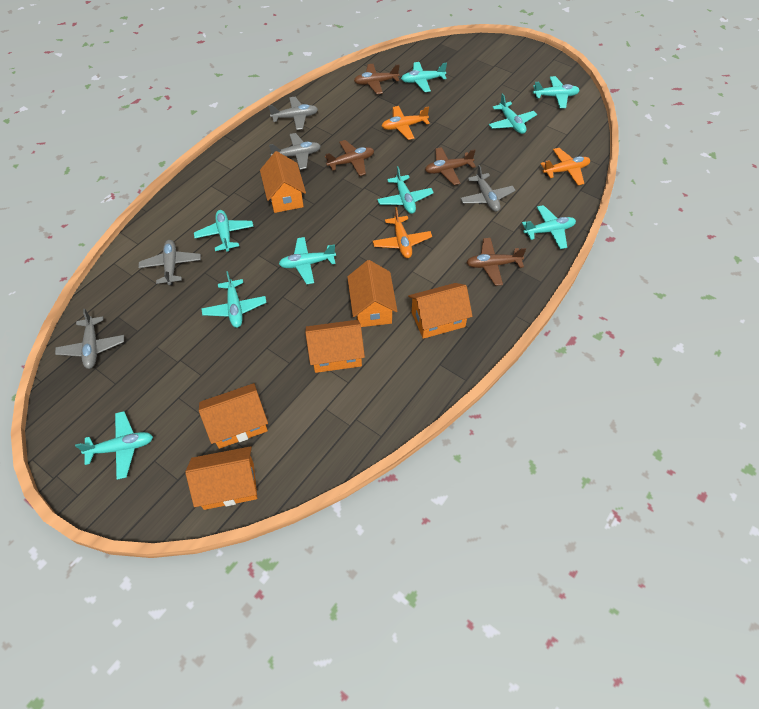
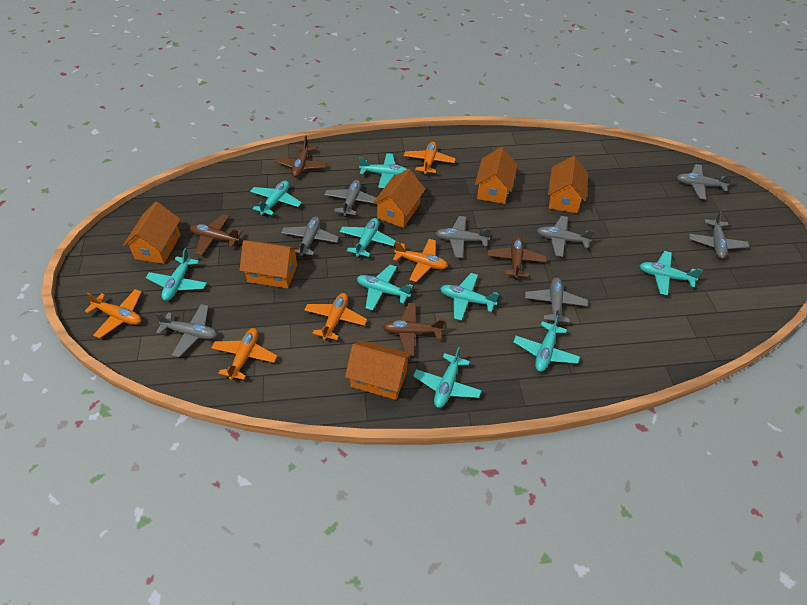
grey plane: [55,309,124,369] [138,240,201,285] [268,97,318,130] [269,133,321,170] [460,165,516,212] = 5 -> [156,304,217,357] [281,216,339,257] [324,180,377,217] [436,216,492,258] [525,277,588,324] [537,216,595,257] [677,164,733,200] [689,211,749,259] = 8
orange plane: [373,207,432,258] [382,106,430,140] [541,148,590,185] = 3 -> [85,289,142,338] [211,328,277,380] [304,293,367,340] [393,239,448,282] [404,142,456,176] = 5

